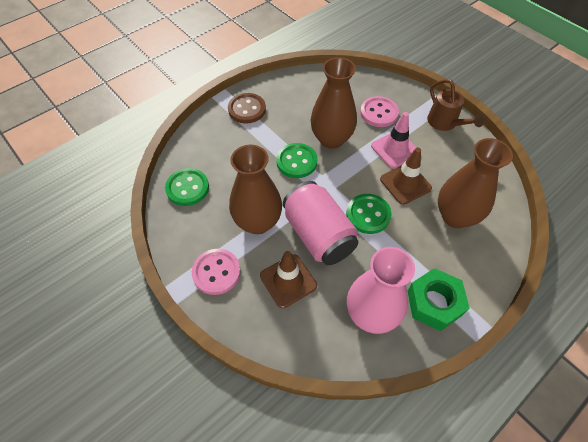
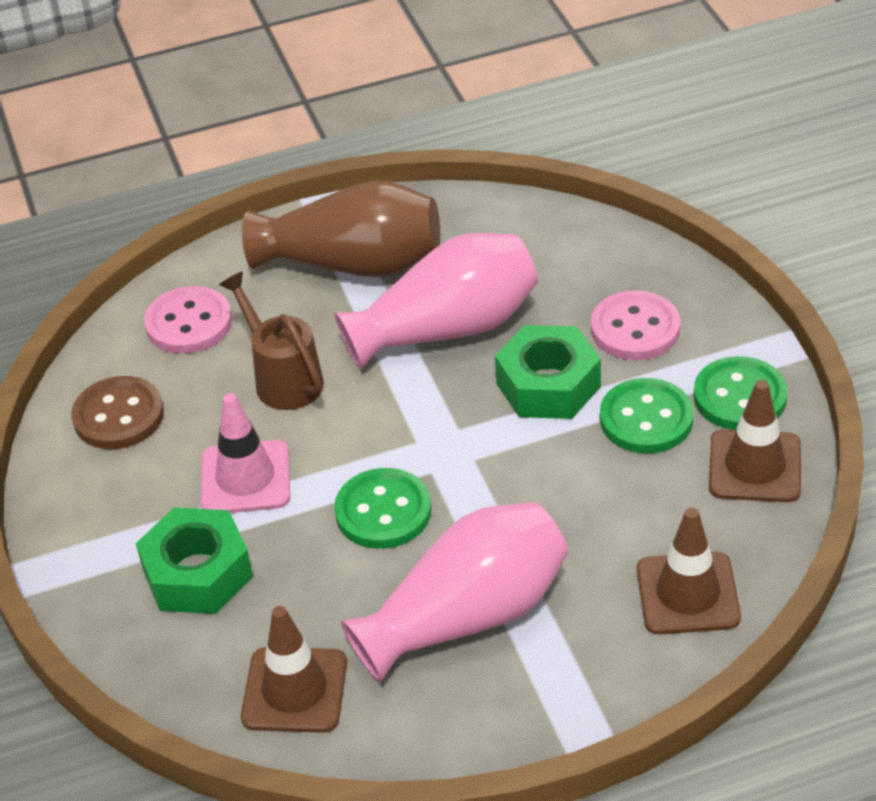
brown traffic cone: [260,251,317,308] [380,148,432,205] = 2 -> [241,606,347,733] [637,507,741,634] [709,380,801,502] = 3
brown vase: [229,145,282,234] [311,57,357,149] [438,138,513,228] = 3 -> [242,181,440,277] = 1
green nut: [408,268,470,331] = 1 -> [136,508,253,614] [495,325,601,419] = 2
pink can: [283,181,359,265] = 1 -> none = 0
pink vase: [347,247,415,334] = 1 -> [334,233,538,369] [341,502,568,683] = 2

